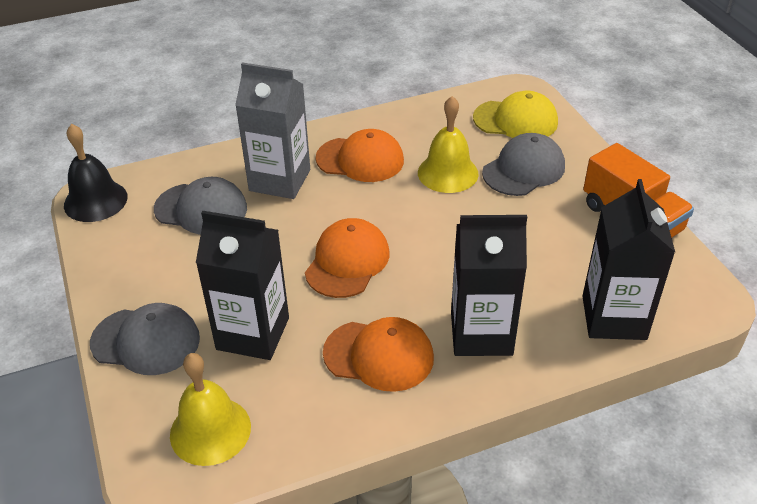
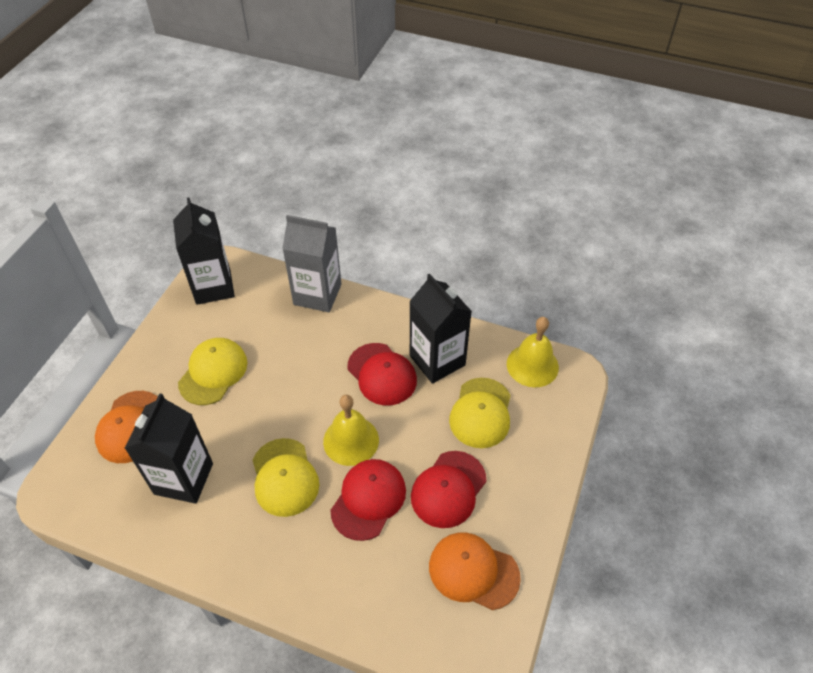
black bell: [64,124,128,222] = 1 -> none = 0
grey cap: [90,303,200,375] [154,177,247,234] [482,133,565,196] = 3 -> none = 0
orange cap: [305,218,389,298] [316,129,404,182] [323,317,434,392] = 3 -> [95,391,158,463] [429,533,521,610] = 2
orange truck: [583,143,694,238] = 1 -> none = 0
red cap: none = 0 -> [331,459,406,541] [348,343,417,405] [411,451,486,528] = 3
yellow cap: [473,91,558,138] = 1 -> [178,338,247,405] [253,438,319,517] [449,378,511,448] = 3

